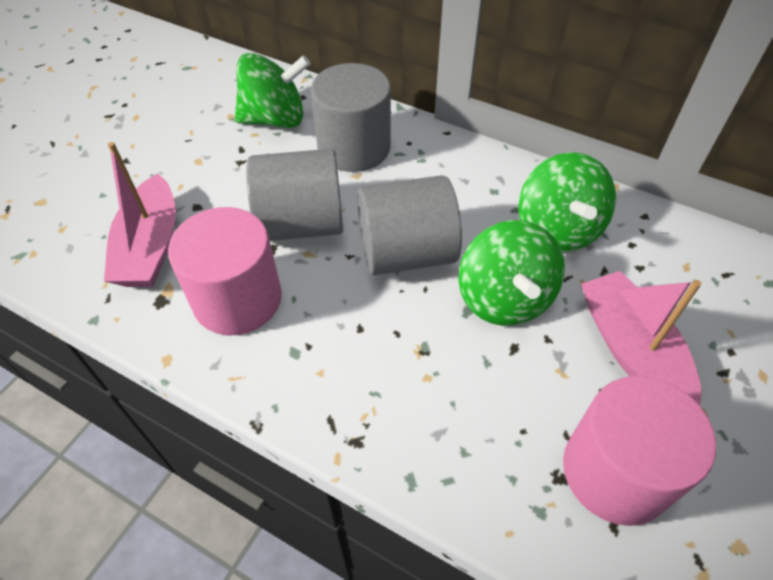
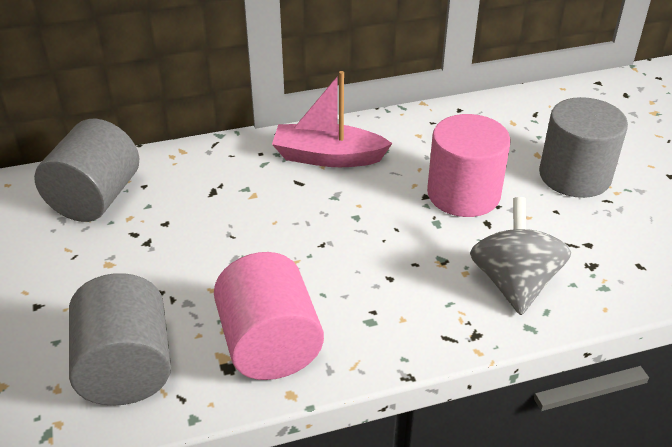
green spinning top: [235,53,310,128] [458,220,565,326] [518,152,616,252] = 3 -> none = 0
grey spinning top: none = 0 -> [470,197,572,315] = 1
pink boat: [104,142,176,287] [581,271,702,405] = 2 -> [272,71,393,167] = 1

